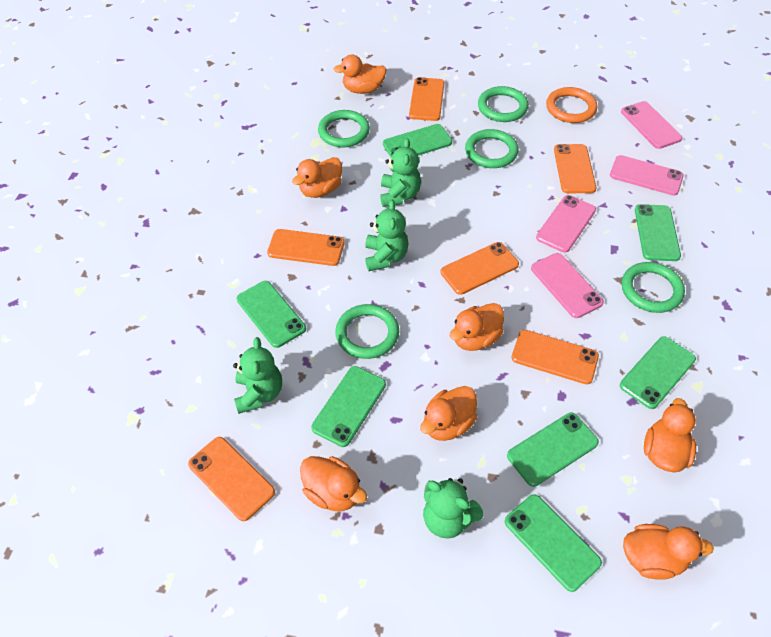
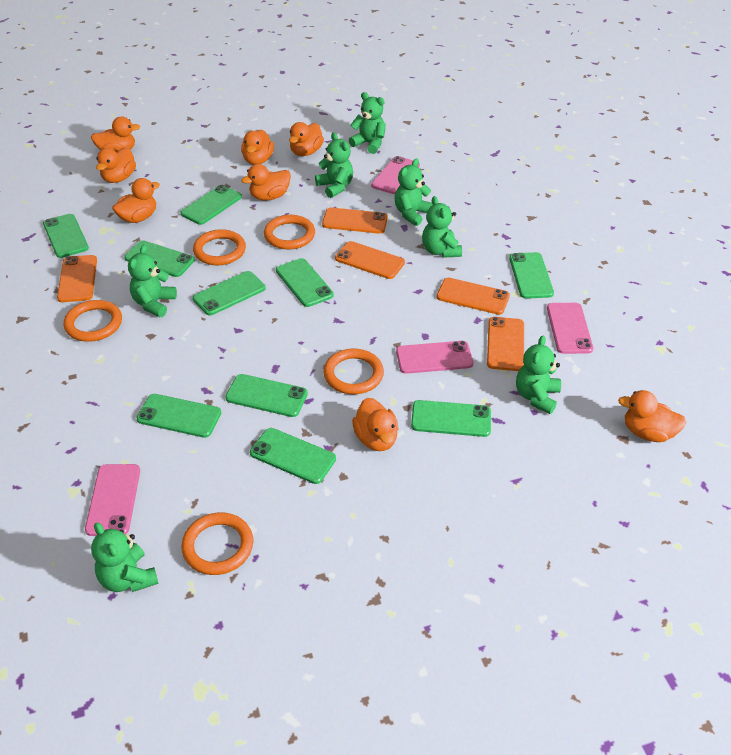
green phone: [237,281,306,348] [311,366,386,447] [383,124,452,158] [505,494,602,592] [507,413,599,487] [620,336,696,409] [635,204,681,261] = 7 -> [43,214,89,258] [124,240,195,277] [136,394,221,438] [180,185,242,225] [193,271,266,315] [225,374,308,417] [250,428,336,484] [276,258,334,307] [411,400,491,437] [509,252,554,299] = 10
green ring: [318,110,370,148] [335,304,399,359] [465,129,519,168] [478,86,529,122] [622,262,685,313] = 5 -> none = 0
green teddy bear: [233,337,282,414] [365,200,408,271] [380,138,421,207] [423,478,483,539] = 4 -> [91,523,158,592] [128,245,177,317] [315,132,353,198] [349,92,386,154] [394,158,433,226] [422,196,462,258] [516,335,561,414] = 7
orange duck: [292,157,342,198] [300,456,367,511] [333,54,386,94] [420,386,477,441] [450,303,504,351] [623,524,714,580] [644,398,696,473] = 7 -> [91,117,140,152] [96,147,136,183] [112,178,160,223] [241,130,274,165] [241,164,291,201] [289,122,324,156] [352,398,398,451] [618,390,687,442] = 8
orange phone: [188,437,275,521] [267,229,345,266] [409,77,444,121] [441,242,519,295] [512,330,599,384] [554,144,596,193] = 6 -> [57,255,97,302] [322,207,388,234] [335,241,405,279] [437,278,510,315] [487,317,524,371] = 5
orange ring: [546,87,597,123] = 1 -> [64,300,122,342] [181,512,253,575] [193,229,246,266] [264,215,315,249] [323,348,384,394] = 5

